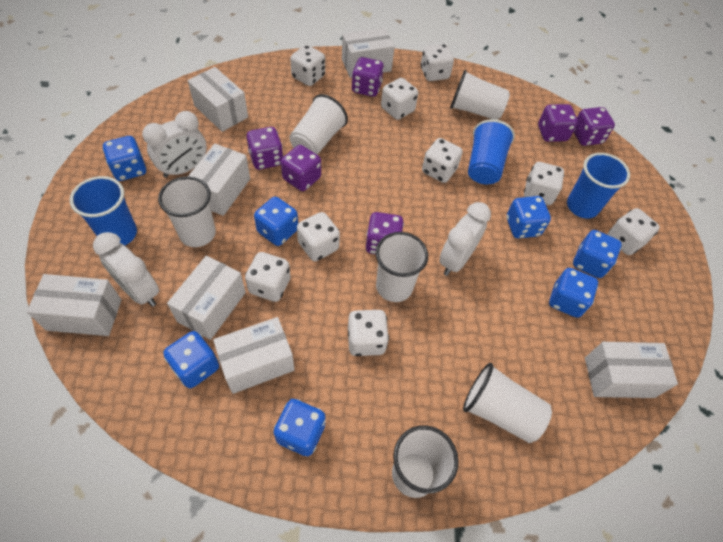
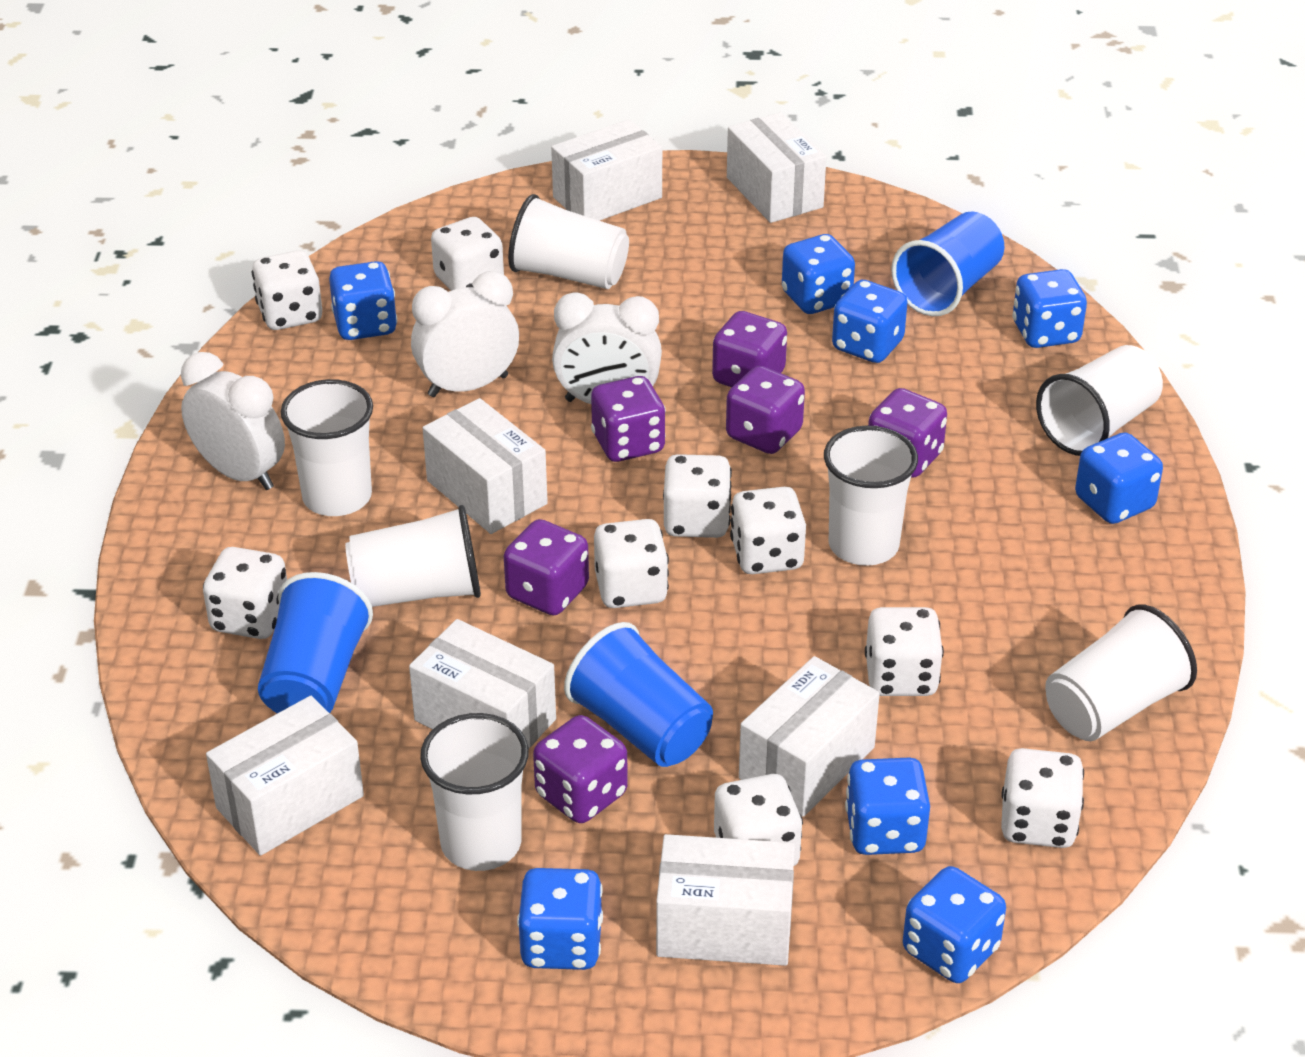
blue dice: [102,136,146,181] [163,331,219,388] [254,197,298,246] [273,399,326,456] [506,196,551,238] [549,268,598,318] [573,230,622,278] = 7 -> [329,261,397,340] [517,868,603,970] [782,234,855,314] [832,280,907,363] [845,758,930,855] [903,866,1006,983] [1012,269,1087,348] [1075,433,1163,524] = 8
white cup: [158,176,216,247] [289,94,348,155] [376,232,428,302] [392,425,459,498] [450,70,510,120] [463,363,552,443] = 6 -> [281,379,373,516] [345,505,481,607] [420,713,529,871] [508,194,629,289] [824,426,918,566] [1036,345,1163,456] [1045,604,1197,741] = 7

